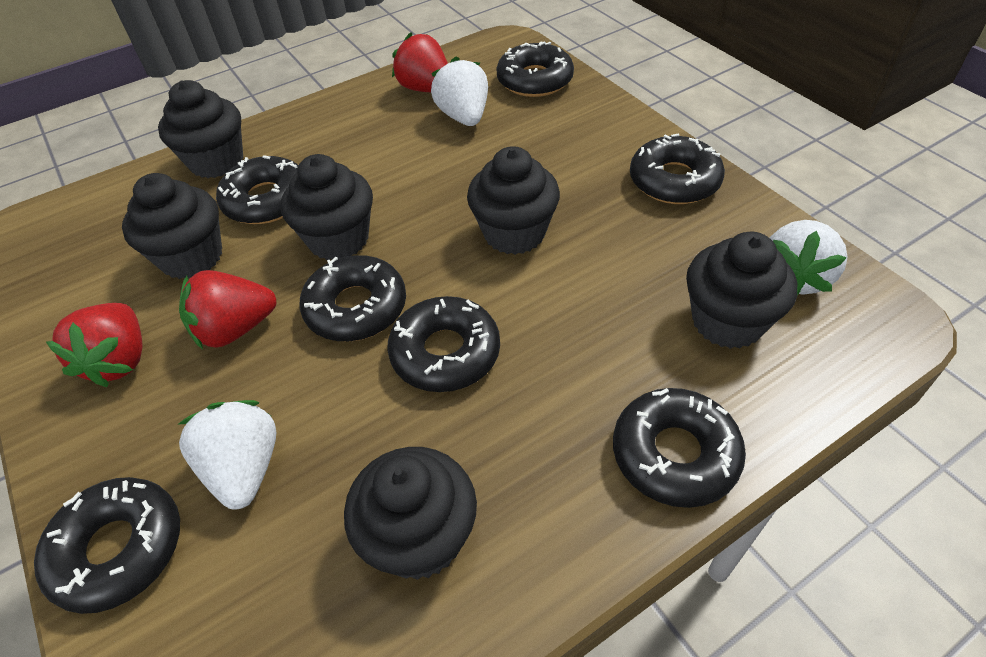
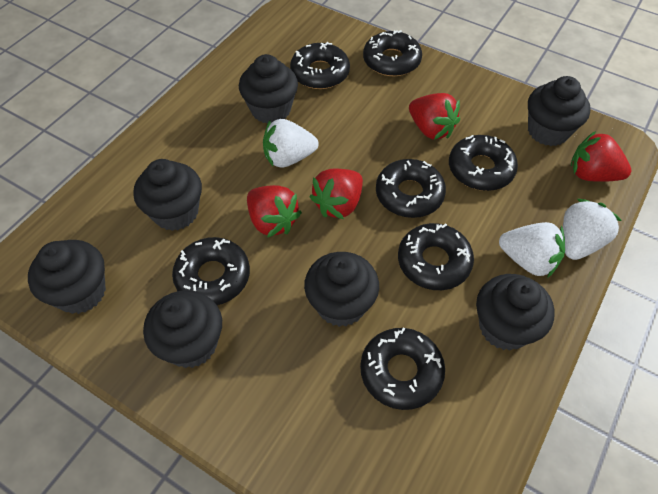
black cupcake: [122,173,222,279] [158,80,243,178] [281,154,373,260] [344,447,477,580] [467,146,560,255] [686,232,797,349] = 6 -> [28,240,106,314] [133,159,202,231] [143,290,222,368] [239,54,298,124] [304,252,379,327] [476,274,555,350] [528,76,591,146] = 7
red strawberry: [46,303,142,387] [179,270,276,349] [392,32,448,92] = 3 -> [247,185,302,238] [310,169,363,219] [409,93,460,140] [571,131,631,182] = 4

